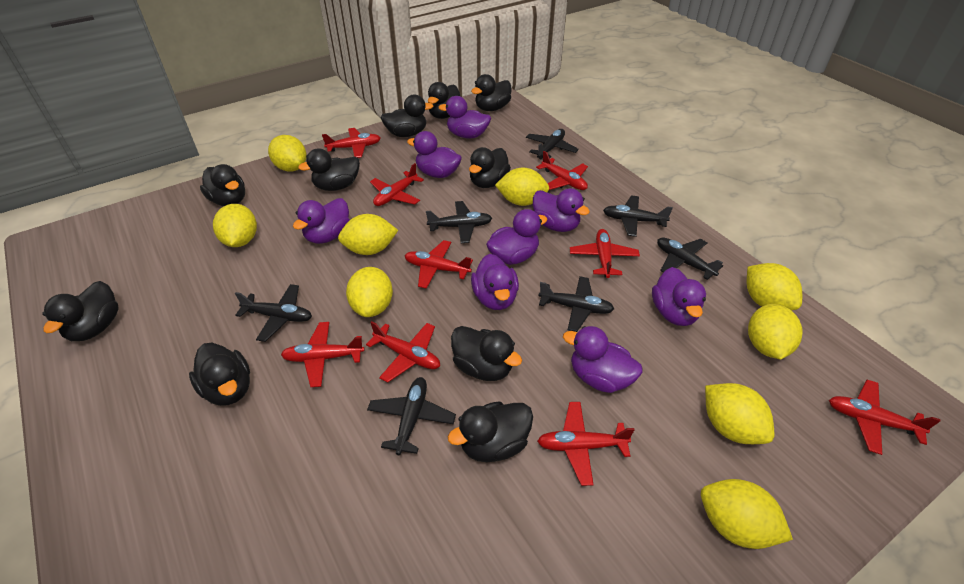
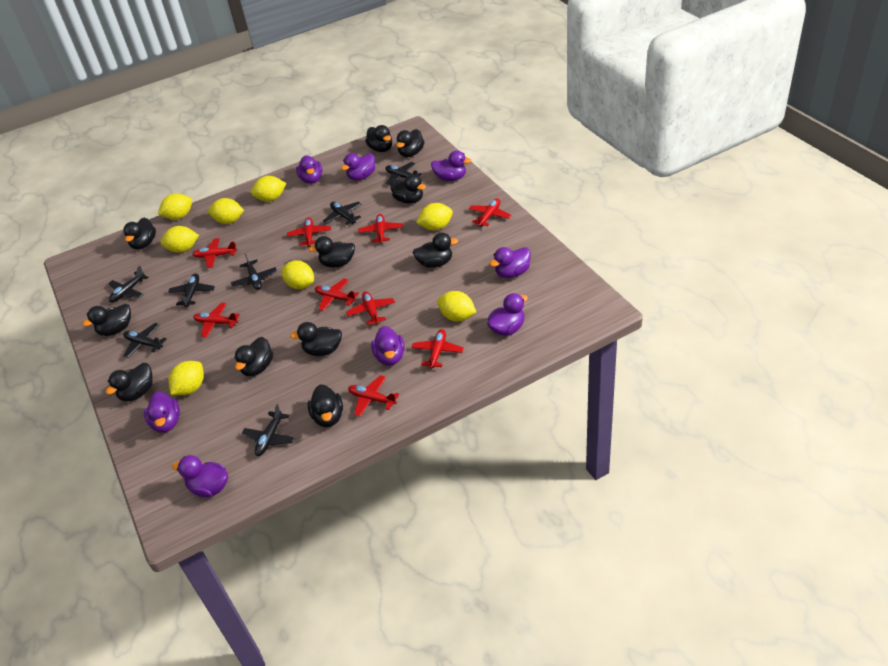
black duck: [42,281,119,341] [189,343,250,406] [200,164,245,206] [298,148,360,191] [380,95,434,137] [428,82,460,119] [448,401,533,462] [451,326,522,381] [469,147,511,188] [471,74,512,111] = 10 -> [83,304,131,336] [106,363,153,401] [123,218,156,250] [234,337,273,376] [290,322,342,356] [307,385,343,427] [308,236,355,268] [365,125,392,152] [390,174,426,204] [397,129,425,157] [413,233,458,268] = 11
yellow lemon: [213,204,257,247] [268,135,307,171] [338,214,398,255] [346,267,393,317] [495,168,549,206] [701,479,793,549] [705,383,774,444] [747,263,802,311] [748,304,803,359] = 9 -> [158,193,192,220] [161,226,199,253] [168,361,204,395] [208,198,244,224] [251,176,287,202] [282,260,314,289] [416,203,453,230] [437,291,476,321] = 8

